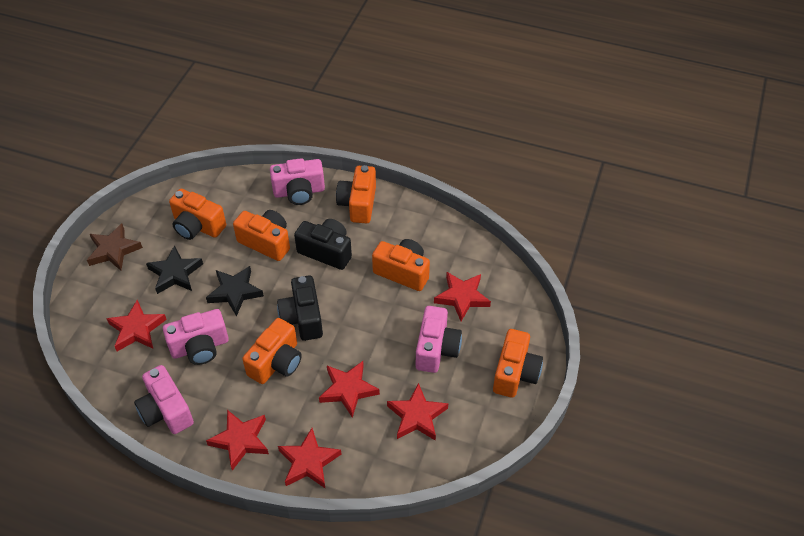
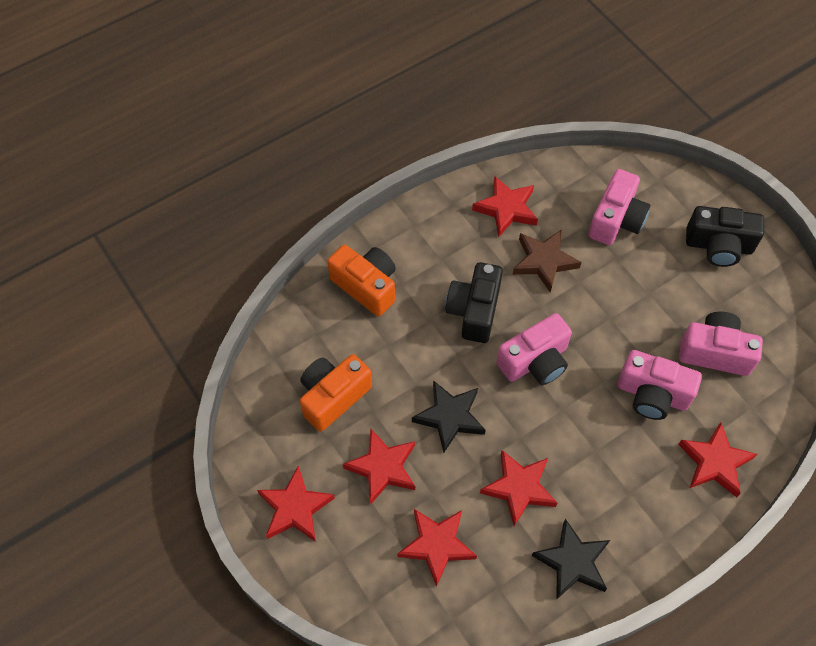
orange camera: [169,189,226,240] [233,210,290,261] [242,318,302,384] [336,165,376,223] [372,239,430,291] [493,329,543,398] = 6 -> [300,354,372,432] [327,245,396,316] = 2

